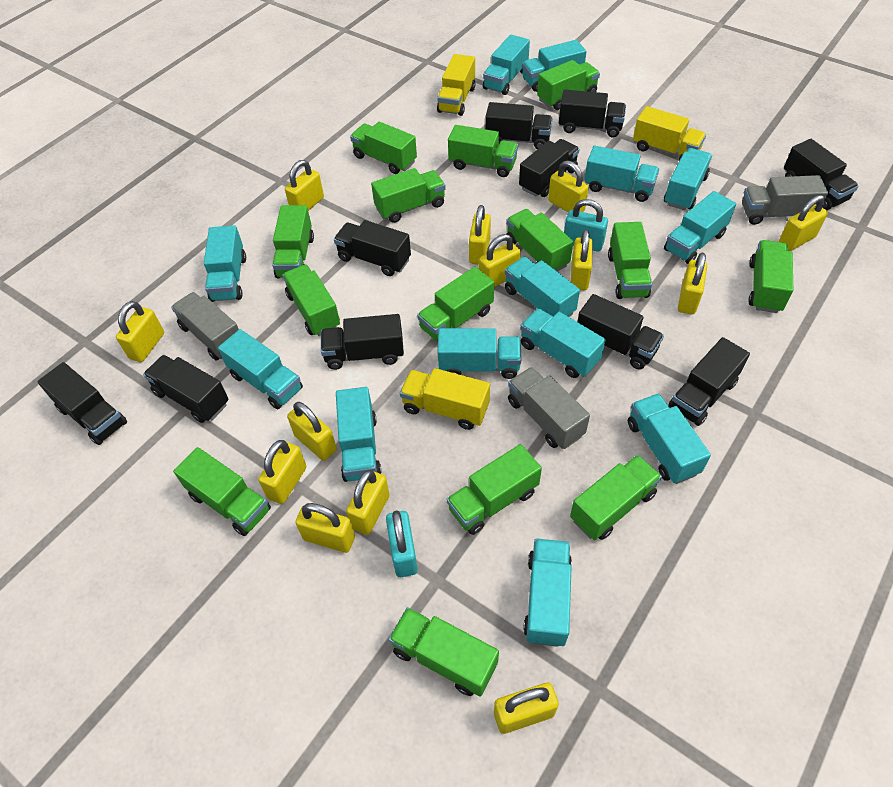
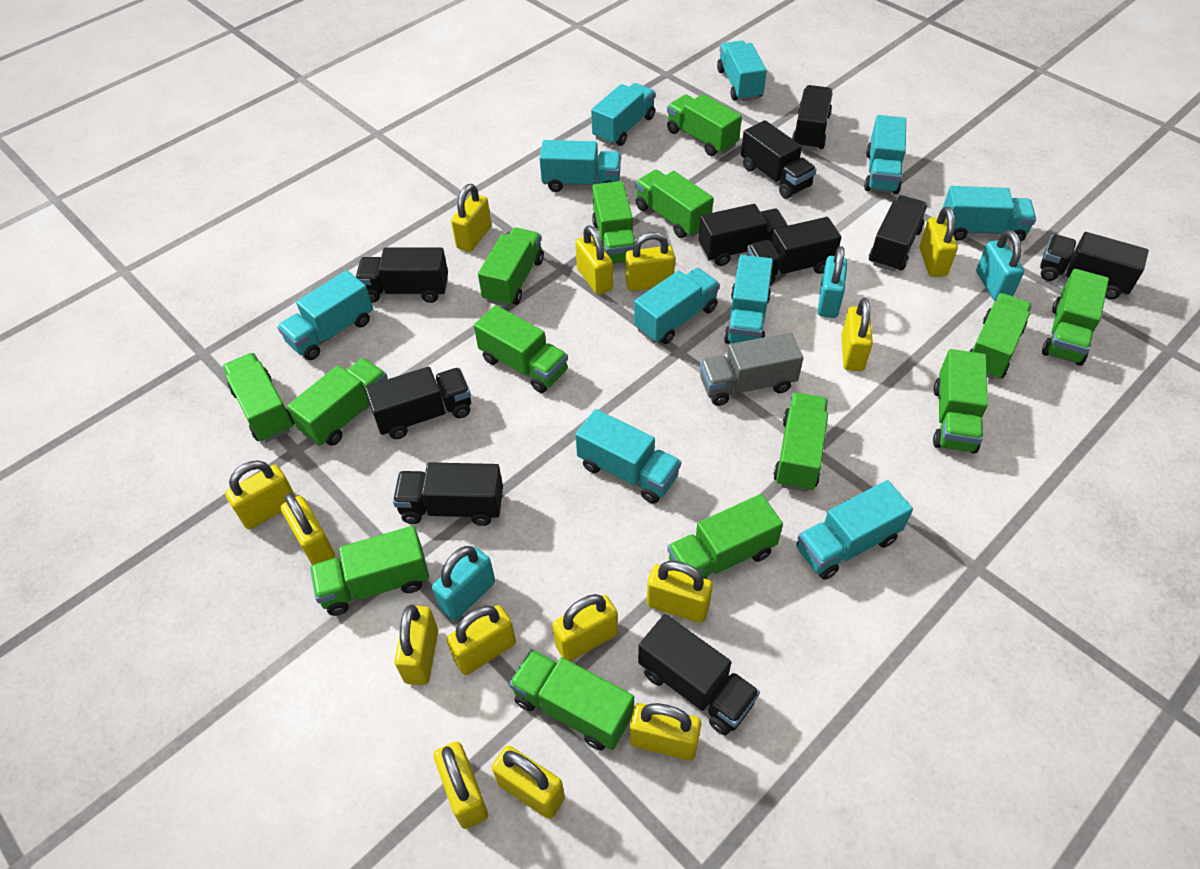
grey truck: [171,292,239,361] [508,367,590,449] [742,175,828,225] = 3 -> [700,332,803,406] = 1
turquoise padlock: [386,511,418,577] [564,199,608,252] = 2 -> [432,546,495,620] [818,246,847,318] [976,230,1024,301] = 3
turquoise truck: [204,225,246,302] [218,329,303,409] [336,387,381,482] [437,328,521,379] [483,34,530,95] [505,257,580,317] [520,308,606,378] [522,40,587,92] [523,538,572,647] [584,146,659,202] [628,393,711,484] [664,148,712,210] [664,191,736,264] = 13 -> [277,270,373,360] [539,140,621,192] [575,409,681,504] [591,83,655,146] [634,268,720,344] [717,40,767,102] [724,255,773,344] [796,480,913,580] [864,115,906,194] [942,186,1036,242] = 10
yellow padlock: [116,301,164,362] [258,440,306,504] [285,160,324,211] [287,402,337,461] [295,503,355,553] [346,470,390,535] [469,205,491,265] [479,234,521,287] [494,683,559,734] [548,161,589,213] [571,229,593,290] [678,253,707,315] [779,195,828,251] = 13 -> [225,460,296,529] [281,493,335,565] [394,605,438,685] [434,741,488,829] [446,605,516,675] [451,184,492,252] [492,746,565,819] [552,594,618,661] [575,225,613,295] [625,232,675,291] [630,703,701,760] [647,561,713,623] [841,298,873,371] [919,206,958,277] = 14
yellow truck: [400,368,490,430] [437,54,475,116] [633,106,706,161] = 3 -> none = 0

